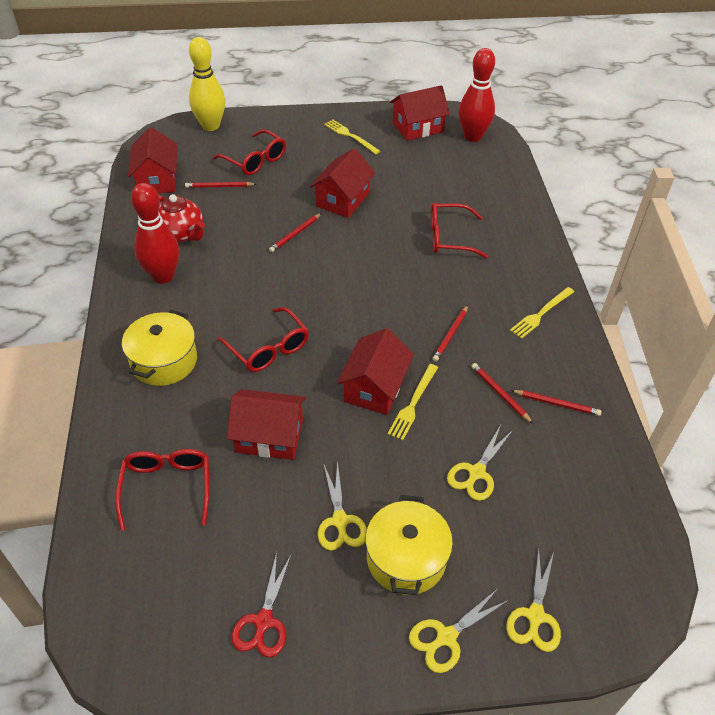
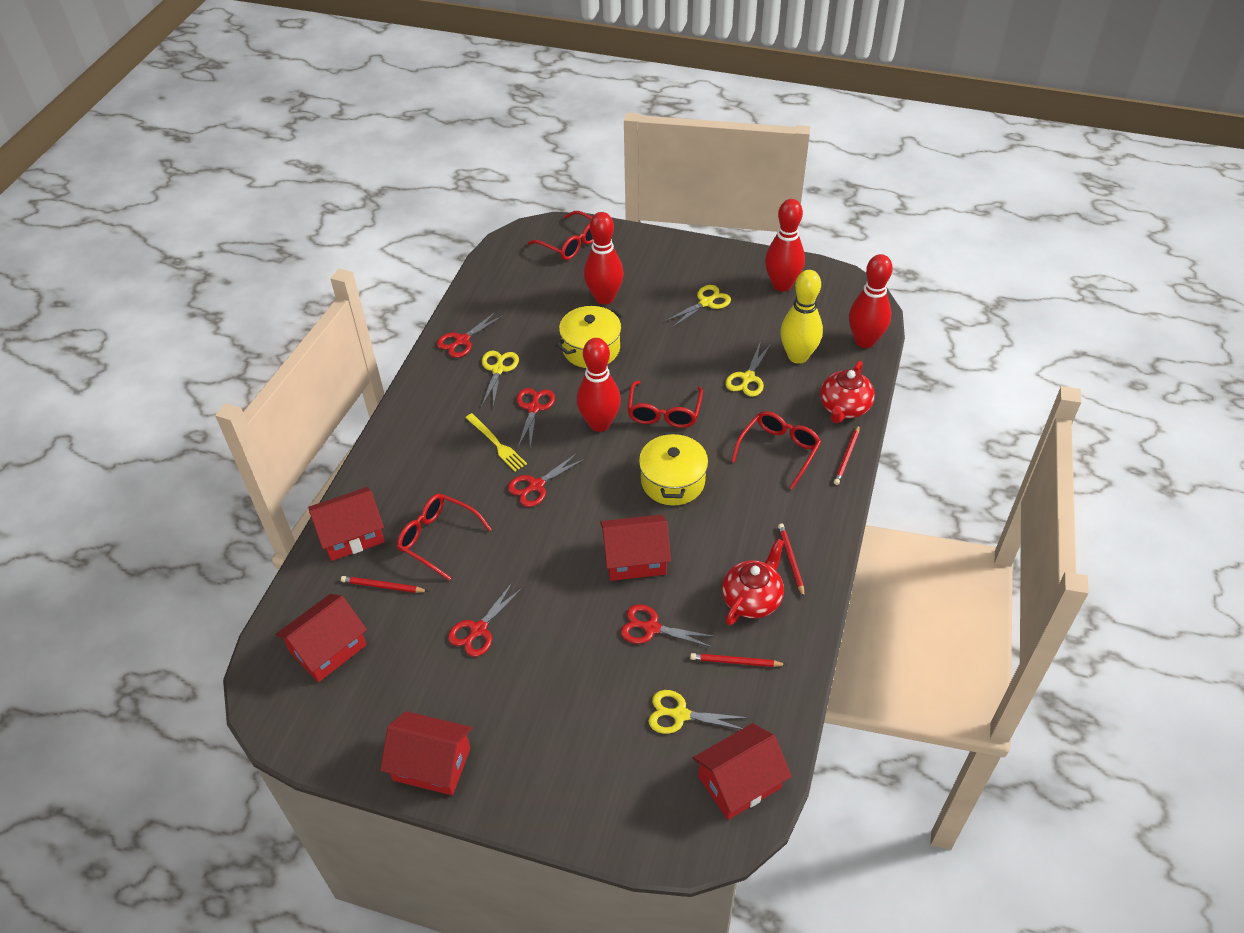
red bowling pin: [131,183,180,284] [459,48,495,142] = 2 -> [577,338,621,432] [584,212,624,305] [765,199,805,292] [849,254,893,348] = 4
red pencil: [185,182,256,188] [269,213,322,252] [432,305,468,362] [472,363,533,424] [511,390,602,416] = 5 -> [341,576,428,593] [690,653,787,667] [778,524,805,597] [834,425,860,485] = 4
red scissors: [231,552,292,657] = 1 -> [437,311,504,358] [448,582,522,657] [508,452,585,507] [517,388,555,448] [621,604,716,648] = 5
red teapot: [159,194,205,242] = 1 -> [722,539,784,625] [820,361,875,423] = 2
yellow fork: [324,120,380,154] [387,364,438,440] [510,287,574,339] = 3 -> [465,413,527,471] = 1

